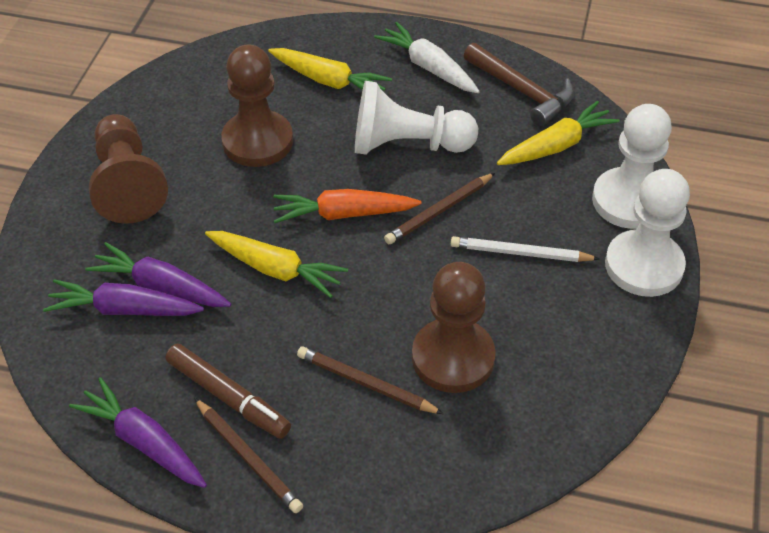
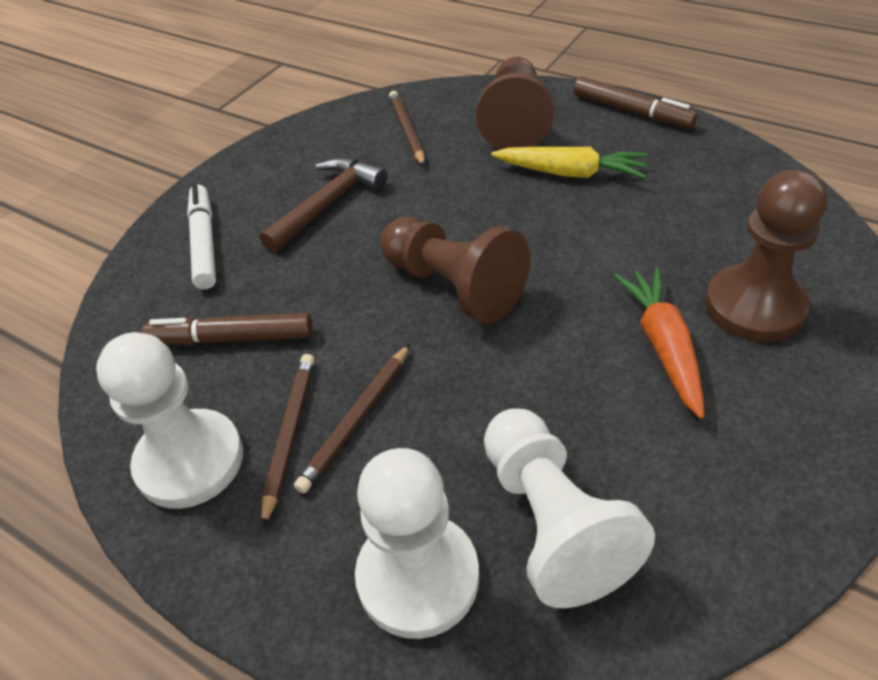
brown marker: [166,344,291,439] = 1 -> [141,313,313,345] [573,77,698,128] = 2
purple carrot: [43,279,204,316] [69,377,207,488] [85,242,231,307] = 3 -> none = 0
white carrot: [374,22,480,93] = 1 -> none = 0
white marker: none = 0 -> [187,184,216,290] = 1
white pencil: [451,236,600,262] = 1 -> none = 0
yellow carrot: [205,231,348,298] [268,48,392,91] [497,101,620,165] = 3 -> [491,147,647,178] = 1

